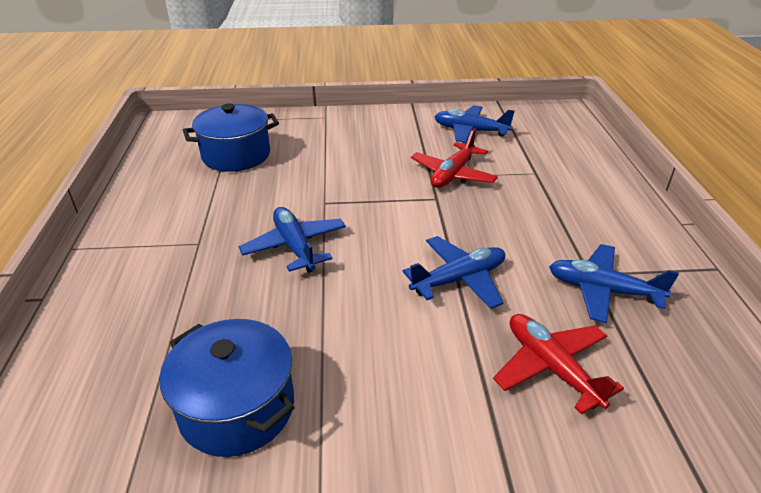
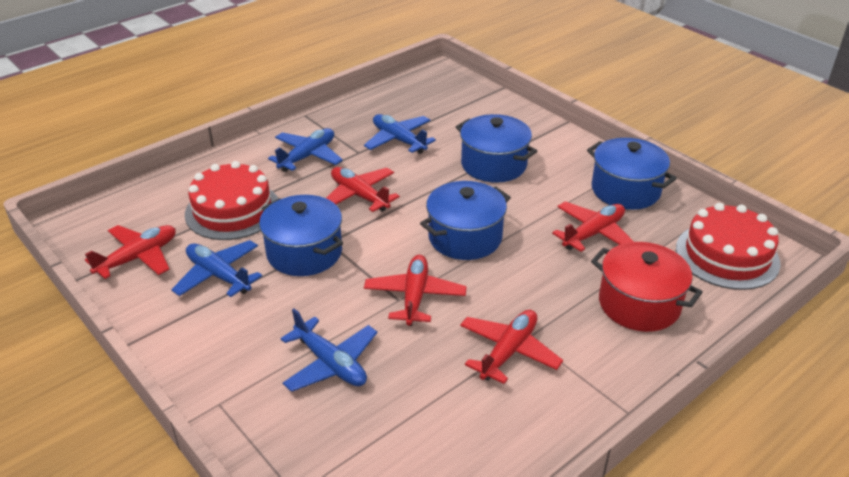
blue pot: [160,319,295,457] [183,104,279,172] = 2 -> [259,195,343,276] [420,181,511,260] [456,114,537,183] [587,138,677,210] = 4
red cake: none = 0 -> [185,161,278,240] [676,203,781,290] = 2
red plane: [411,128,498,188] [493,314,624,414] = 2 -> [85,225,176,279] [326,167,400,212] [364,255,467,326] [460,310,563,384] [552,201,634,252] = 5
red pot: none = 0 -> [591,242,703,332] = 1

